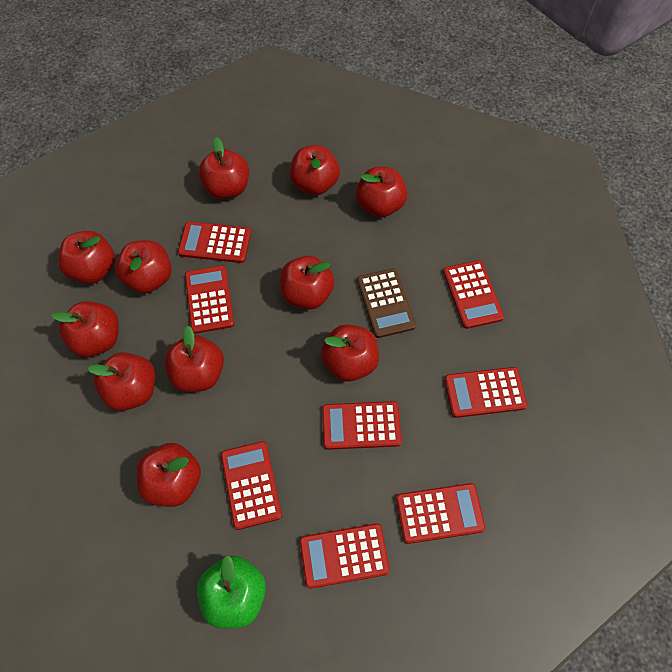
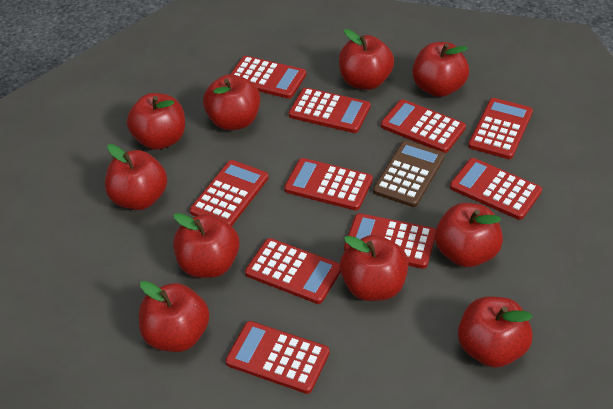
green apple: [197,555,266,629] = 1 -> none = 0
red apple: [51,301,119,357] [58,231,115,284] [87,352,155,411] [115,240,172,293] [136,443,201,507] [164,326,224,392] [198,137,249,199] [280,256,335,310] [290,145,340,195] [321,325,379,382] [356,167,407,217] = 11 -> [105,144,167,210] [127,93,185,150] [139,281,210,352] [173,213,240,278] [203,74,260,130] [339,29,394,90] [340,235,408,301] [412,42,469,97] [435,203,503,267] [458,296,533,368] = 10
red calculator: [178,221,251,263] [185,265,234,334] [221,441,282,530] [300,523,390,589] [322,401,402,450] [396,483,485,544] [443,260,504,329] [444,367,528,418] = 8 -> [190,160,268,226] [226,321,330,394] [231,56,306,99] [245,238,341,304] [284,158,373,210] [289,88,370,133] [344,213,436,269] [381,99,466,153] [450,158,542,220] [468,98,533,159] = 10

